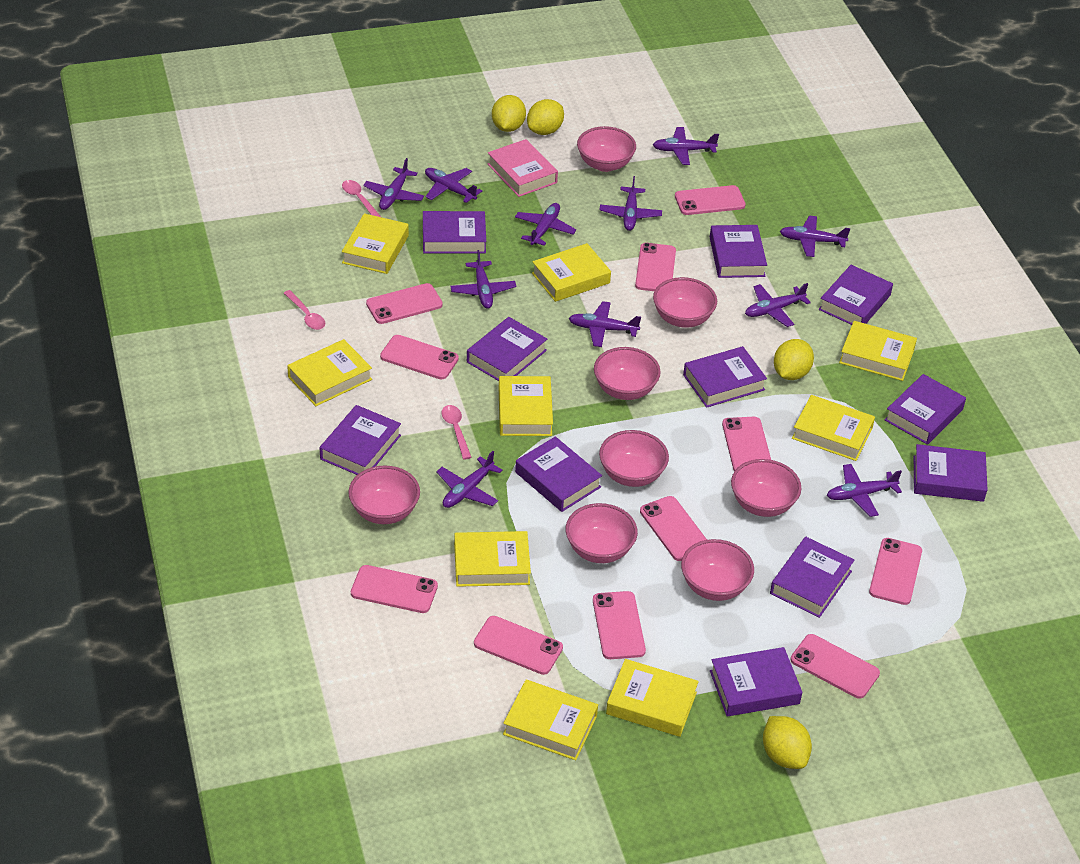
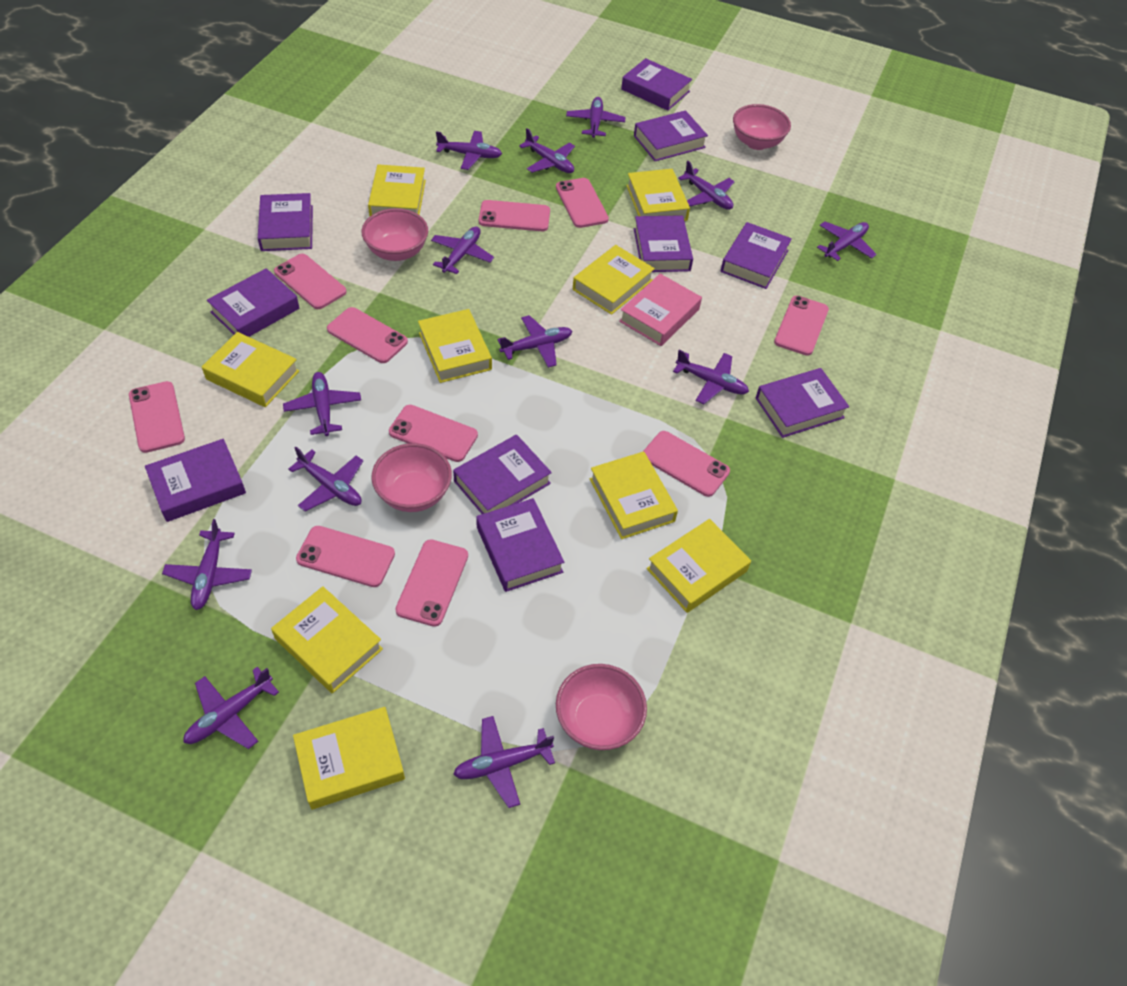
pink bowl: [348,466,420,524] [565,503,638,563] [577,126,636,172] [594,347,661,400] [599,430,669,487] [653,277,717,328] [681,539,754,601] [731,459,801,517] = 8 -> [361,208,428,261] [371,443,452,512] [556,664,647,750] [733,104,791,150] = 4
pink phone: [351,565,438,613] [366,283,443,324] [380,335,459,379] [474,616,563,675] [593,591,646,659] [635,243,676,291] [640,496,707,561] [675,185,746,215] [722,417,771,471] [791,634,880,699] [869,538,922,605] = 11 -> [129,381,185,453] [274,254,347,309] [296,526,395,587] [327,307,408,363] [389,405,478,462] [395,539,468,627] [479,200,550,231] [556,178,609,228] [644,431,730,497] [774,296,829,356] = 10
pink spoon: [284,290,325,330] [342,180,381,217] [441,405,472,459] = 3 -> none = 0
purple book: [320,405,401,475] [423,211,486,253] [467,317,547,381] [515,436,602,512] [683,346,767,408] [710,225,767,278] [710,647,802,716] [770,537,855,618] [819,265,893,325] [884,374,966,445] [914,444,988,502] = 11 -> [145,439,246,522] [207,268,299,337] [258,193,313,251] [453,435,552,514] [476,498,564,592] [621,58,692,111] [634,110,708,161] [634,215,693,272] [721,222,792,289] [756,368,849,438] = 10
purple plane: [363,158,424,210] [425,168,482,203] [436,451,503,508] [450,250,516,309] [515,203,576,246] [569,301,641,347] [599,176,662,231] [653,127,719,165] [745,283,811,327] [780,216,850,257] [827,464,902,517] = 11 -> [162,519,252,610] [183,667,279,749] [283,372,361,436] [288,447,363,511] [431,226,494,274] [436,131,502,170] [453,716,555,808] [498,315,572,368] [519,128,575,173] [566,97,626,138] [673,350,749,404] [678,161,734,210] [817,221,877,261] = 13
yellow lemon: [492,95,526,132] [527,99,564,135] [763,716,812,769] [774,339,814,380] = 4 -> none = 0

